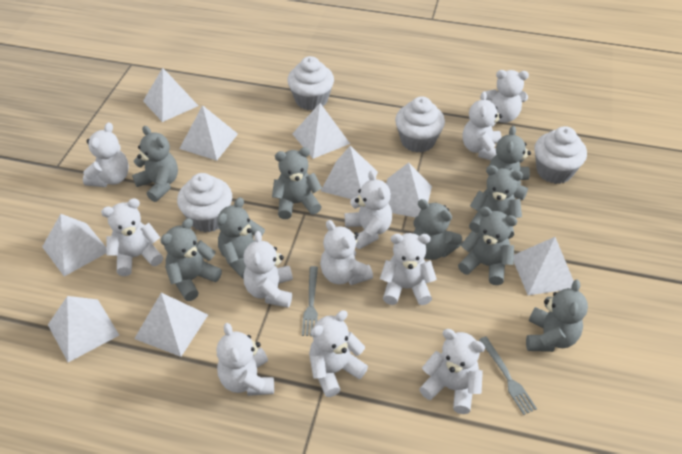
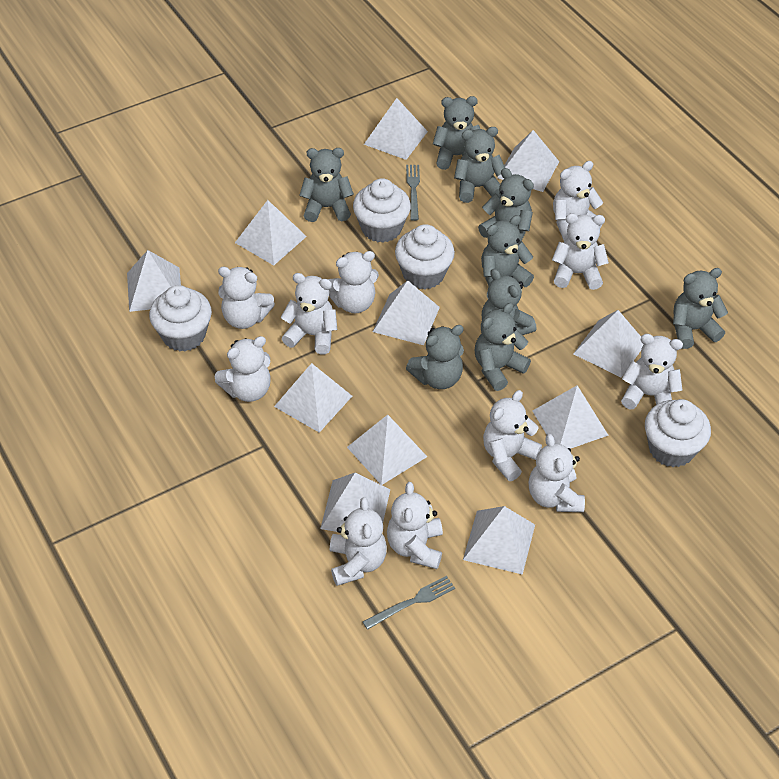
white pyramid: [42,214,107,276] [48,296,119,362] [134,293,208,357] [143,68,198,122] [179,105,238,161] [292,103,350,159] [321,146,378,199] [386,162,432,217] [514,237,574,295] = 9 -> [127,250,181,312] [235,200,307,266] [274,363,352,433] [320,472,390,532] [347,415,427,485] [364,98,428,160] [373,280,440,345] [463,506,535,575] [497,130,559,192] [533,385,609,449] [573,310,644,378] = 11

